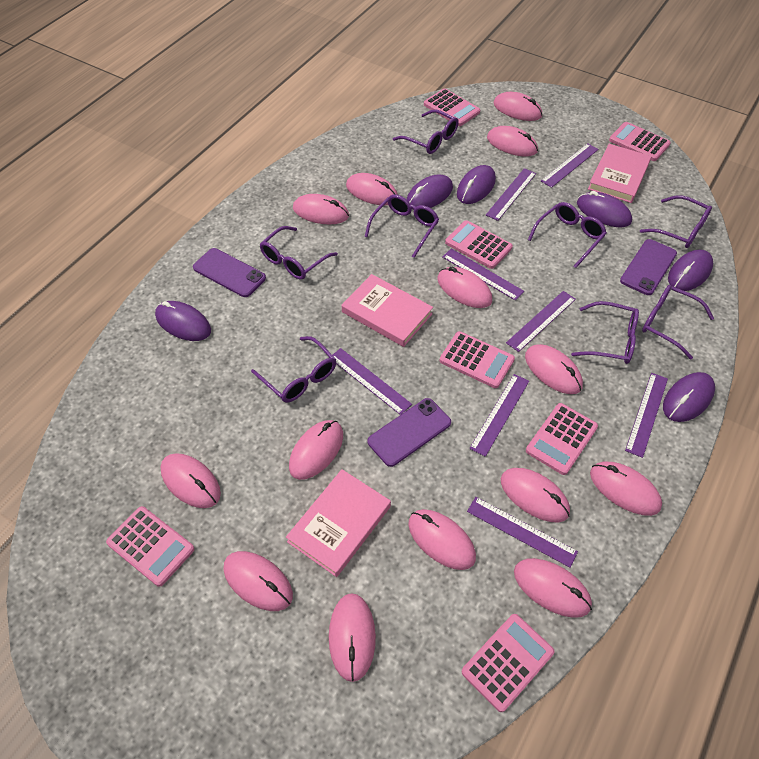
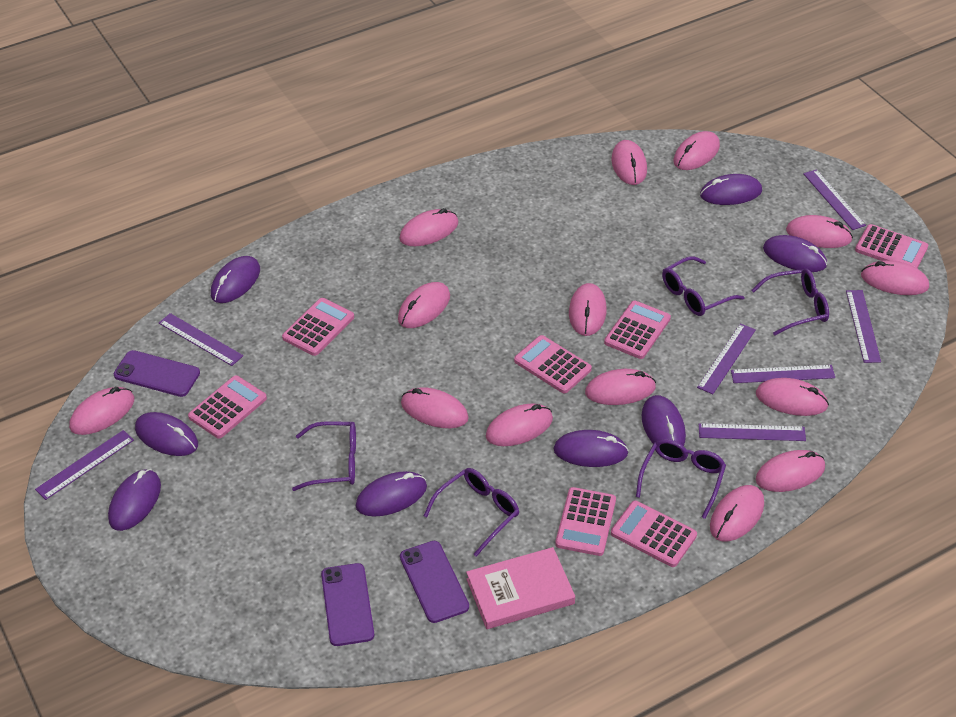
pink book: [286,469,391,577] [342,274,433,347] [588,144,651,203] = 3 -> [466,547,575,629] = 1
purple glasses: [251,336,336,403] [260,226,338,280] [365,194,439,258] [393,110,459,154] [528,202,607,268] [571,301,639,364] [640,195,712,248] [642,285,714,360] = 8 -> [292,421,356,491] [424,468,520,557] [636,439,726,519] [662,256,745,316] [751,268,829,336] = 5
purple mouse: [155,301,211,341] [407,174,453,210] [457,165,496,204] [577,191,632,227] [663,372,715,422] [668,250,713,291] = 6 -> [108,469,161,531] [135,412,198,456] [211,256,260,303] [356,471,427,517] [553,430,629,467] [642,395,686,446] [700,174,762,205] [763,235,827,272] = 8
purple ruler: [329,348,412,415] [443,248,524,301] [467,497,578,568] [469,374,529,457] [486,168,536,221] [506,291,576,352] [541,143,599,188] [625,373,668,458] = 8 -> [35,430,134,500] [159,313,243,366] [697,323,756,394] [699,423,806,441] [731,365,835,383] [803,169,866,230] [846,290,881,363] = 7

